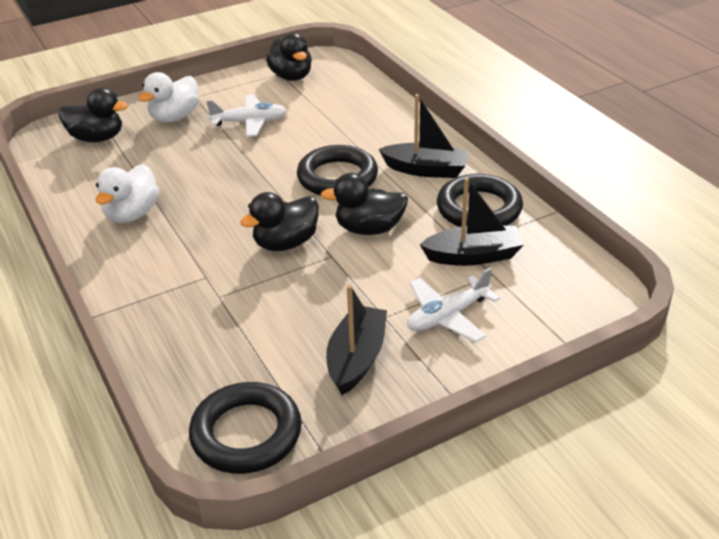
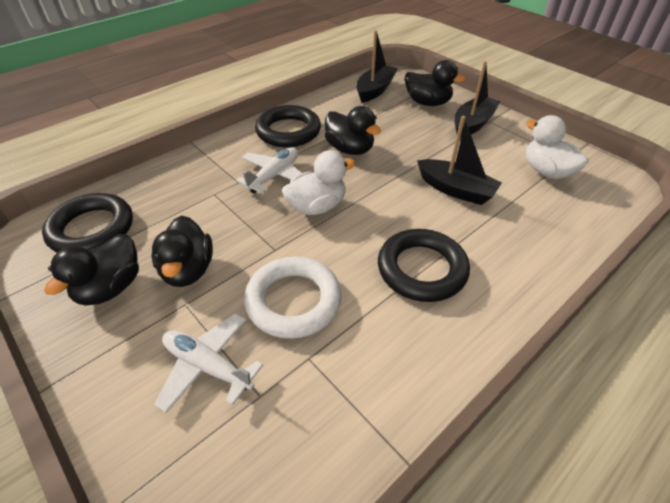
white ring: none = 0 -> [244,257,342,339] = 1

